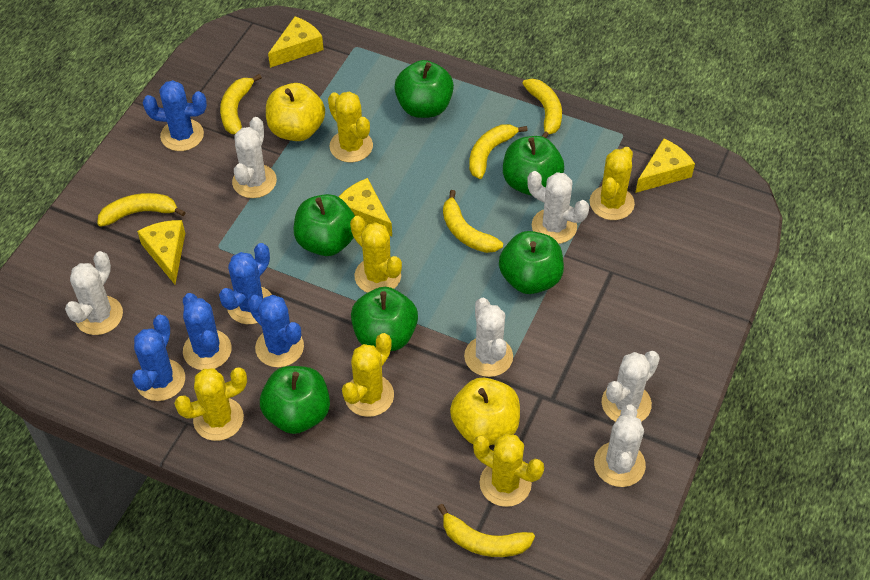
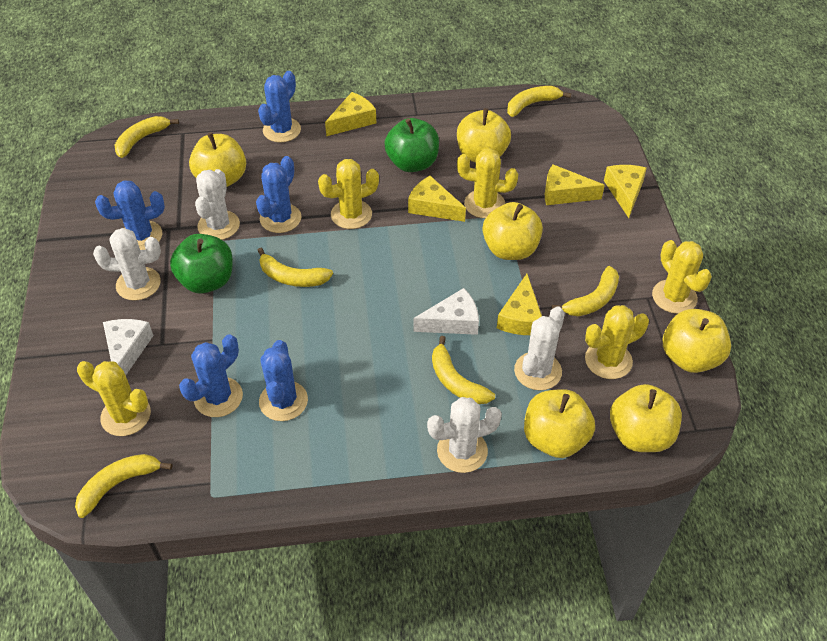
green apple: [260,366,330,434] [294,194,355,256] [351,287,418,351] [394,60,454,118] [499,231,564,294] [503,136,564,196] = 6 -> [170,234,233,293] [384,118,439,172] = 2
white cactus: [65,251,123,335] [232,117,277,198] [464,298,513,377] [527,171,589,244] [594,404,646,487] [602,351,660,422] = 6 -> [93,228,161,301] [195,169,240,240] [427,397,502,473] [514,306,565,390] = 4
white cheese: none = 0 -> [103,319,154,375] [413,288,479,335] = 2
yellow apple: [266,83,325,141] [450,378,520,445] = 2 -> [189,132,246,187] [457,108,511,162] [483,202,543,260] [524,389,595,458] [610,384,682,452] [663,309,731,373] = 6
yellow cactus: [174,368,247,441] [328,91,373,162] [342,333,394,417] [350,216,402,293] [473,434,544,507] [590,147,635,220] = 6 -> [77,361,151,436] [318,159,379,229] [457,148,518,218] [585,305,649,379] [652,240,712,314] = 5
yellow cheese: [137,220,185,284] [268,16,324,68] [339,178,392,236] [635,139,695,193] = 4 -> [325,92,376,136] [408,176,466,222] [497,274,542,335] [545,164,605,205] [604,165,647,218] = 5

